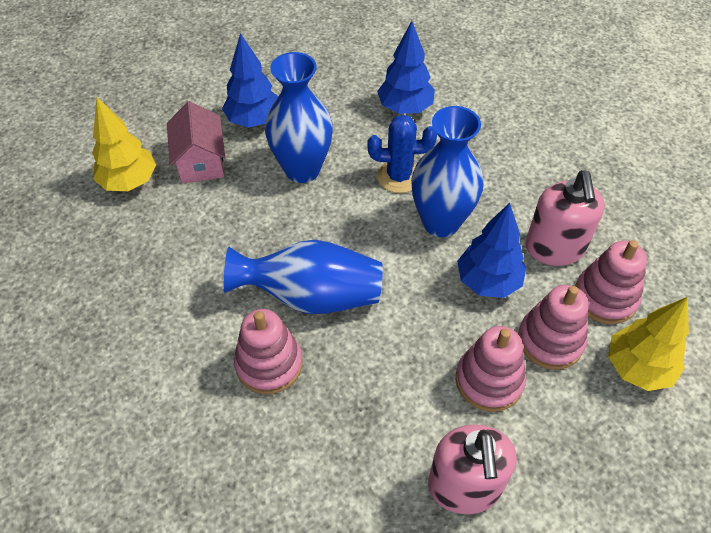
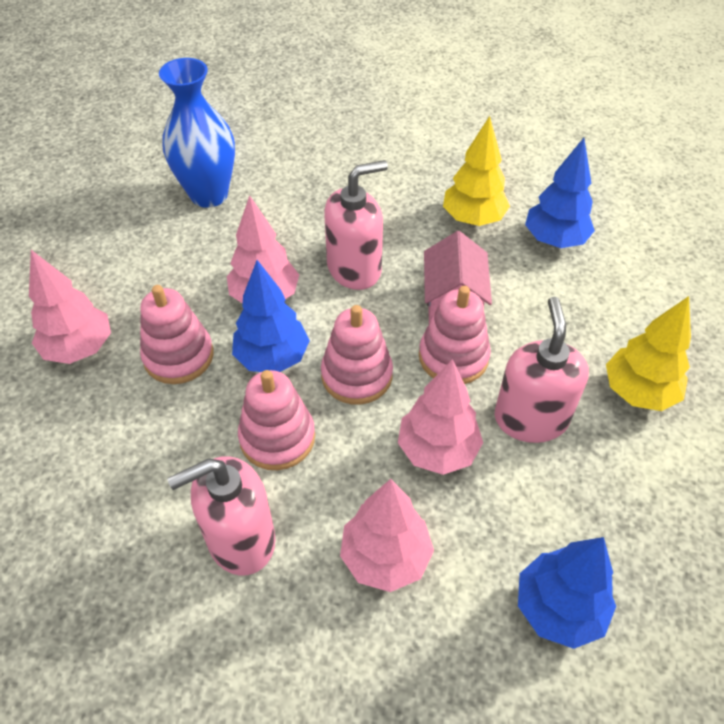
blue cactus: [368,115,437,193] = 1 -> none = 0
blue vase: [224,240,383,314] [265,52,333,183] [411,106,484,237] = 3 -> [159,58,235,208] = 1
pink soap dispenser: [428,425,517,514] [526,170,605,266] = 2 -> [167,456,276,575] [324,160,388,290] [495,297,589,443] = 3
pink tree: none = 0 -> [29,250,111,364] [227,195,299,304] [340,479,434,592] [398,359,483,475] = 4

